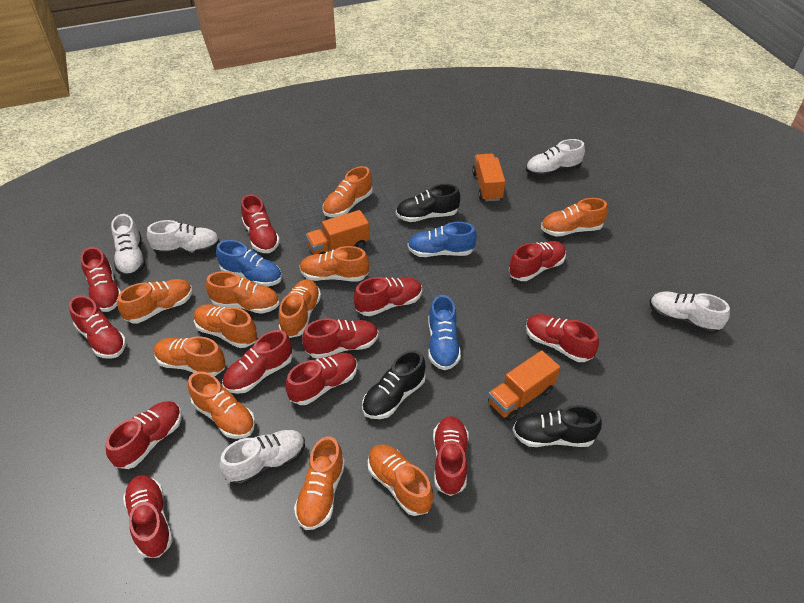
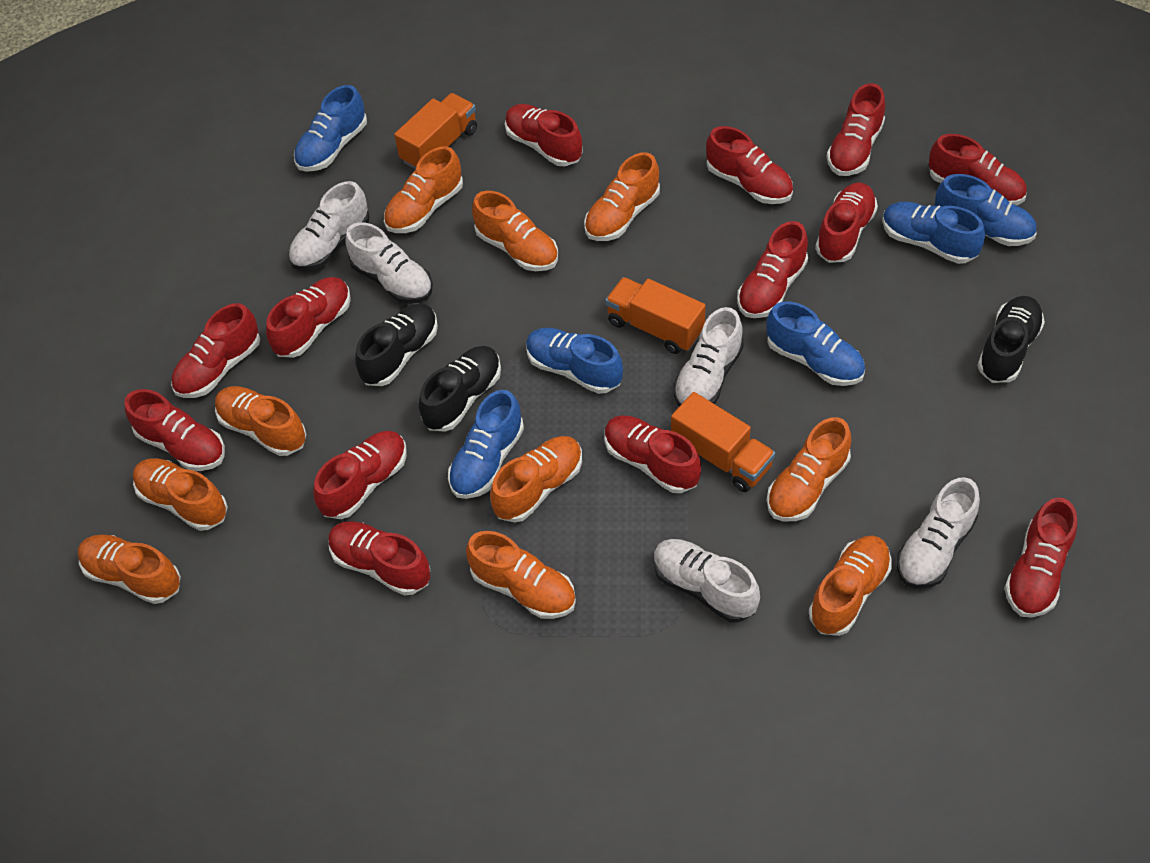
blue shoe: [216,240,282,287] [408,222,477,257] [428,295,461,370] = 3 -> [294,85,367,172] [448,390,524,499] [526,328,623,394] [767,302,865,386] [882,202,985,264] [935,174,1036,246] = 6
orange shoe: [117,279,192,323] [154,336,225,376] [188,371,255,439] [194,304,257,348] [206,271,280,314] [279,279,321,338] [294,436,345,530] [300,246,369,281] [323,166,373,217] [368,444,433,516] [541,198,608,237] = 11 -> [78,534,181,604] [133,458,228,531] [215,386,307,456] [384,146,463,233] [466,531,576,619] [472,191,558,271] [490,436,582,523] [584,152,660,241] [767,417,851,521] [809,535,892,636] = 10
red shoe: [69,295,126,359] [81,247,121,312] [106,401,182,469] [123,475,173,558] [222,330,292,394] [241,194,280,253] [285,353,358,405] [302,318,379,359] [353,277,422,316] [433,416,469,496] [509,241,566,281] [526,314,599,362] = 12 -> [125,389,225,471] [171,303,260,398] [266,277,351,358] [313,431,407,519] [328,521,430,596] [505,104,583,166] [605,415,701,493] [706,126,793,204] [737,221,808,318] [815,183,878,263] [827,83,885,176] [929,134,1027,205] [1004,497,1077,618] = 13

